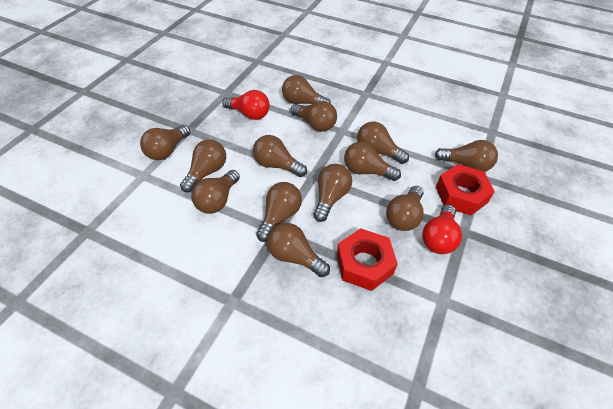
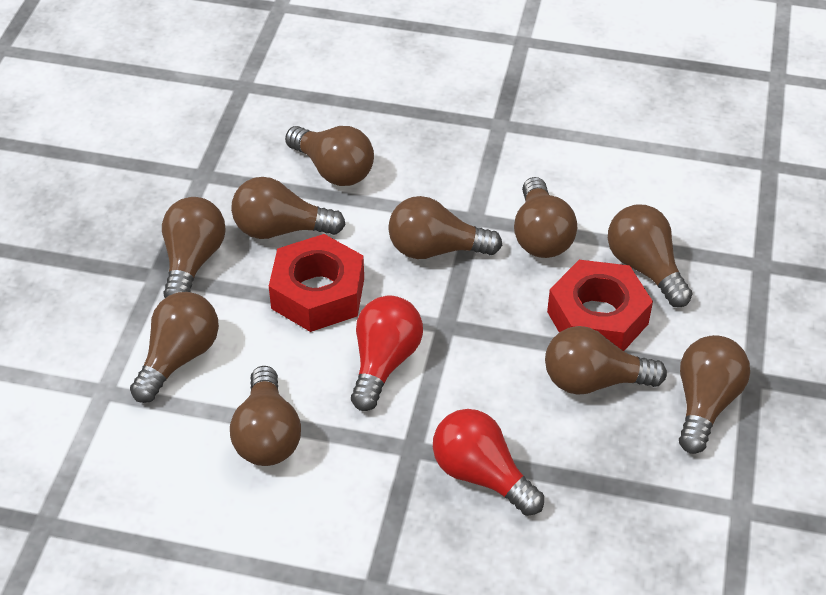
brown light bulb: [140,125,190,160] [180,139,226,192] [191,170,240,214] [253,135,307,177] [256,182,302,242] [267,223,330,277] [282,75,331,104] [291,101,337,131] [313,164,352,222] [344,142,401,181] [357,122,409,164] [386,186,424,231] [435,140,498,172] = 13 -> [130,292,219,403] [162,197,226,298] [230,366,301,466] [231,177,346,239] [285,126,374,186] [388,196,502,259] [514,177,577,258] [545,326,667,395] [608,205,692,307] [679,335,750,454] = 10

